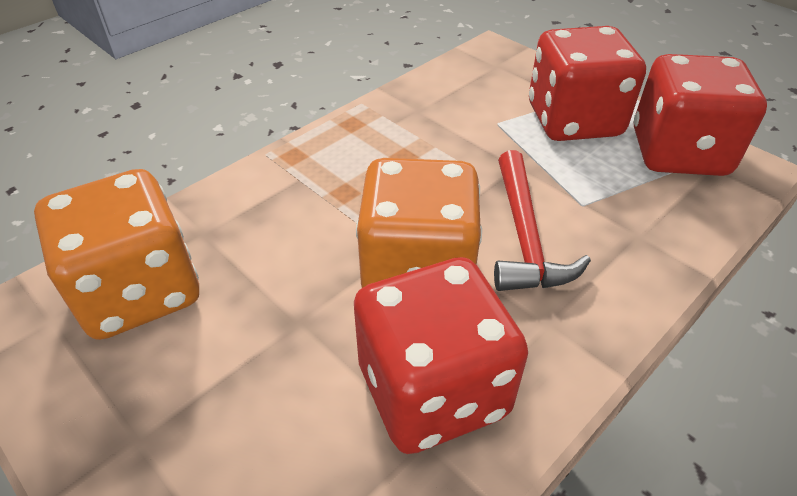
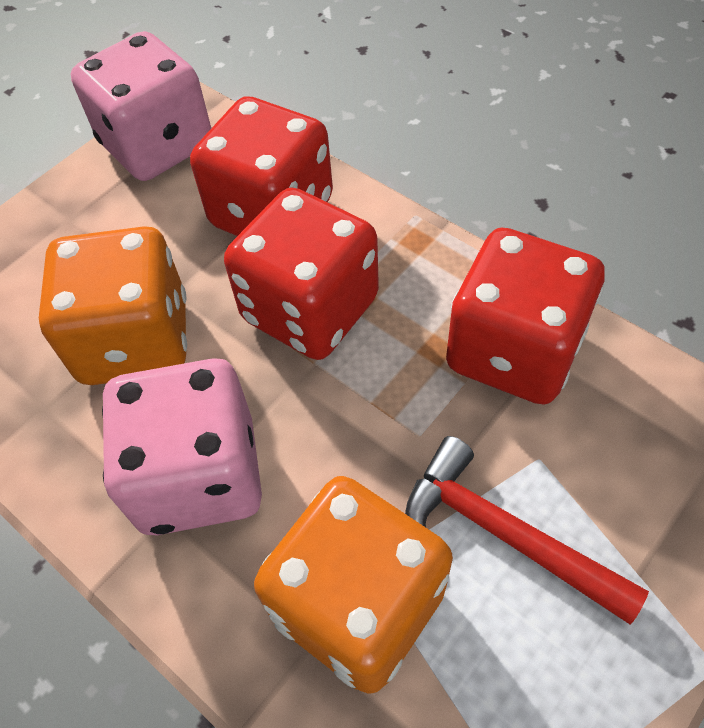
pink dice: none = 0 -> [71,31,211,181] [102,358,262,535] = 2

